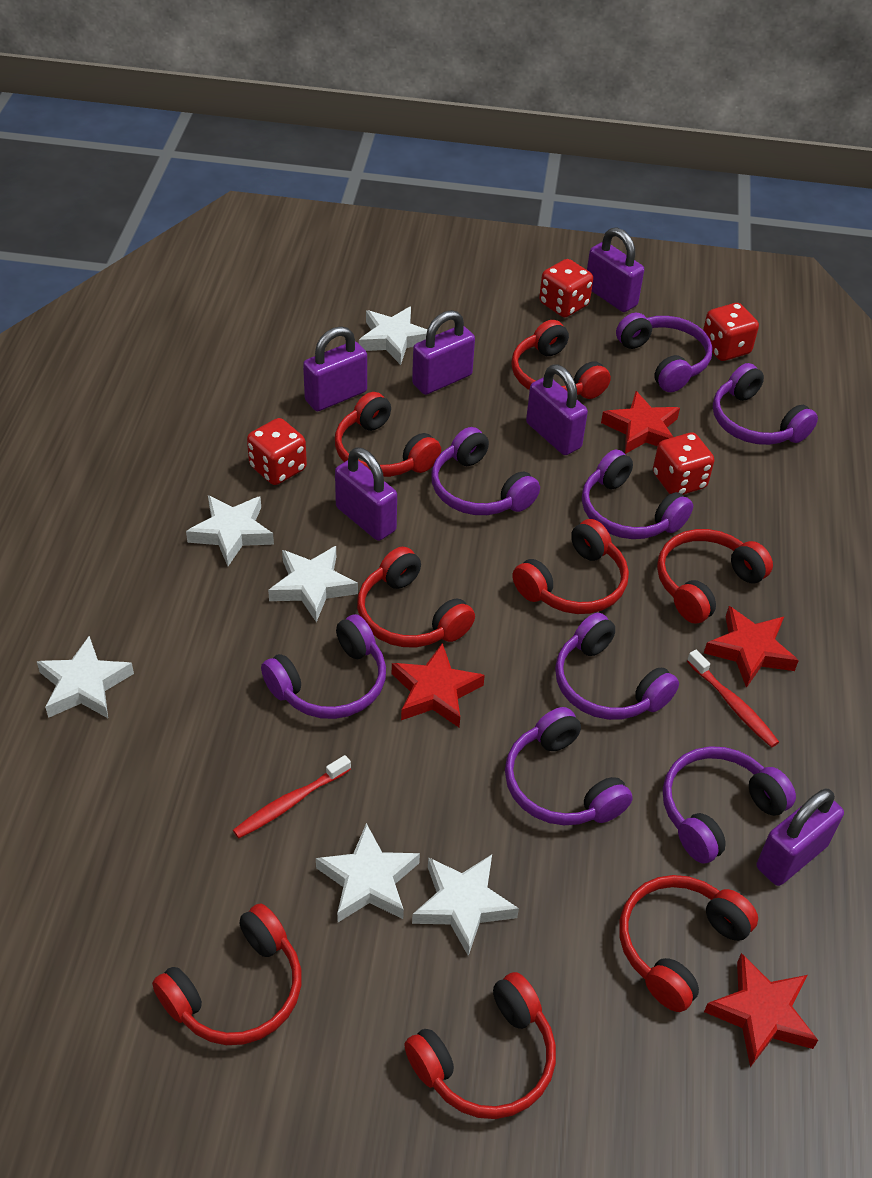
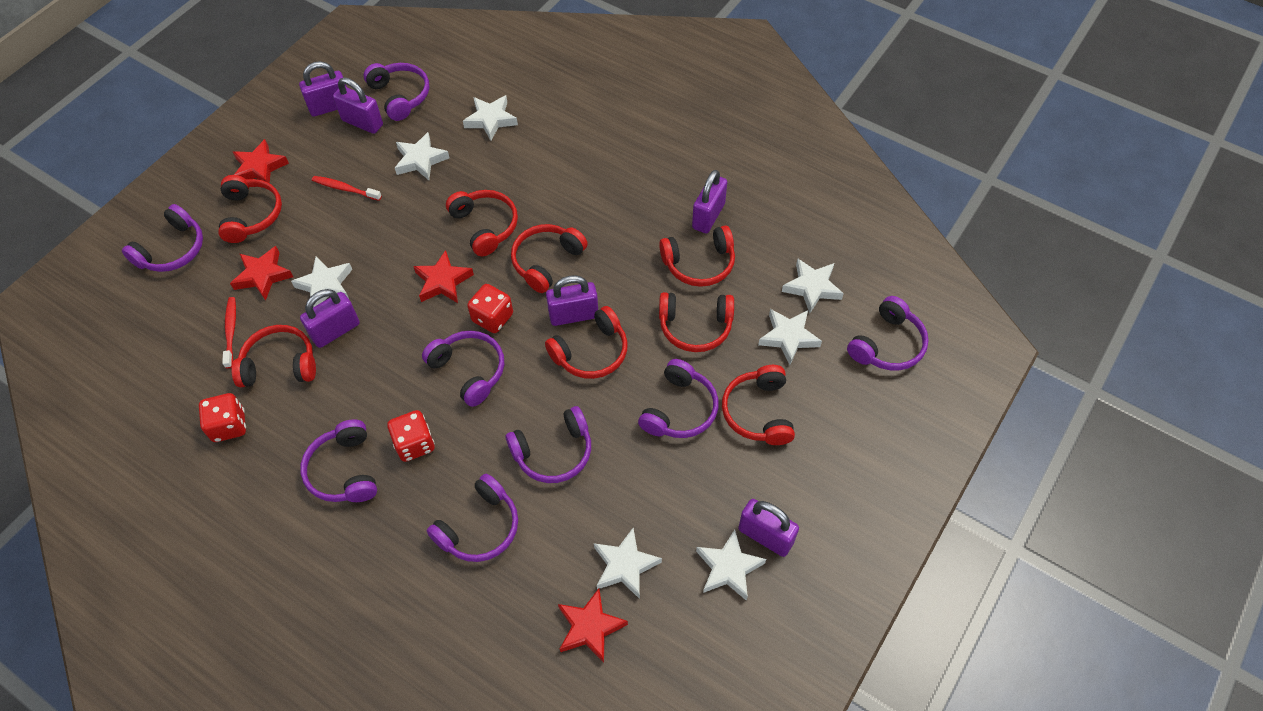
red dice: [247,418,307,485] [539,259,593,317] [653,433,714,495] [703,303,759,361] = 4 -> [199,393,246,442] [387,410,435,462] [467,284,513,333] = 3
white star: [36,636,134,718] [186,495,274,566] [268,546,358,622] [316,823,420,922] [359,307,427,365] [412,855,519,956] = 6 -> [291,256,352,307] [395,132,449,180] [463,95,518,141] [594,528,662,599] [696,530,766,601] [758,309,822,365] [782,259,844,313] = 7

